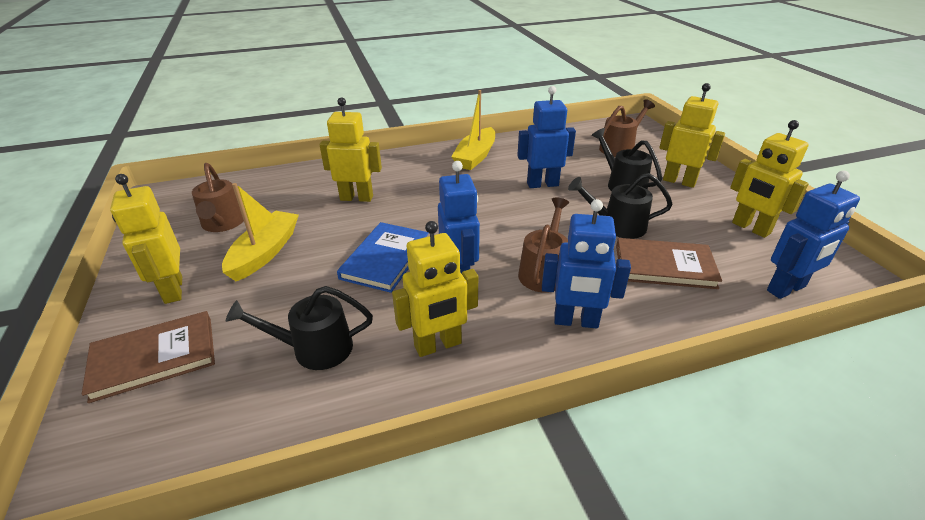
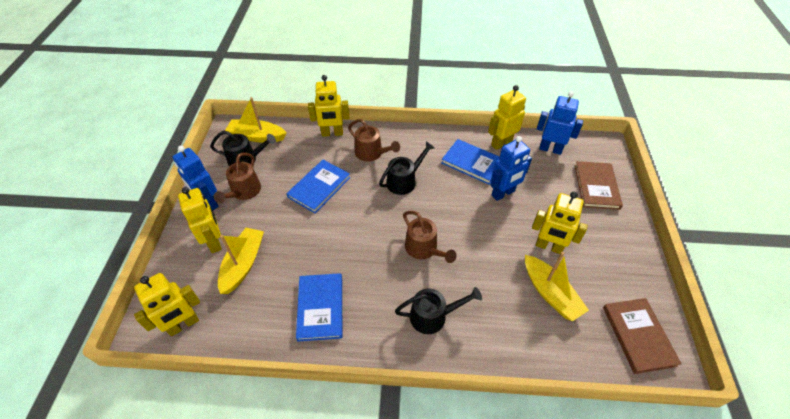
blue book: [337,222,429,293] = 1 -> [287,160,350,213] [296,273,343,342] [442,139,500,185] = 3
blue robot: [438,161,480,274] [517,86,576,188] [542,199,631,328] [767,171,860,299] = 4 -> [172,146,219,210] [490,136,532,201] [537,91,583,155] = 3
yellow boat: [222,183,299,281] [451,90,495,170] = 2 -> [218,228,264,294] [225,97,287,143] [525,252,589,321] = 3

